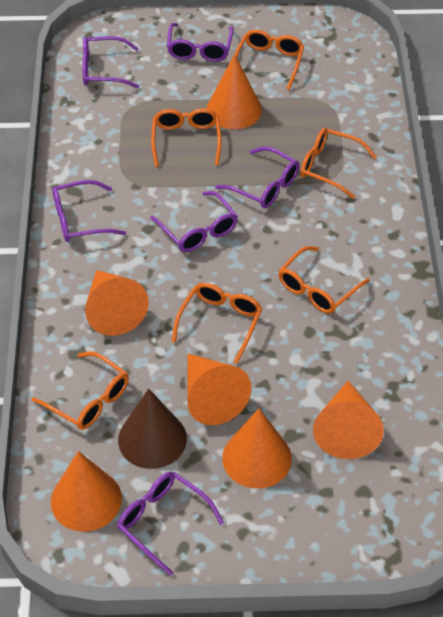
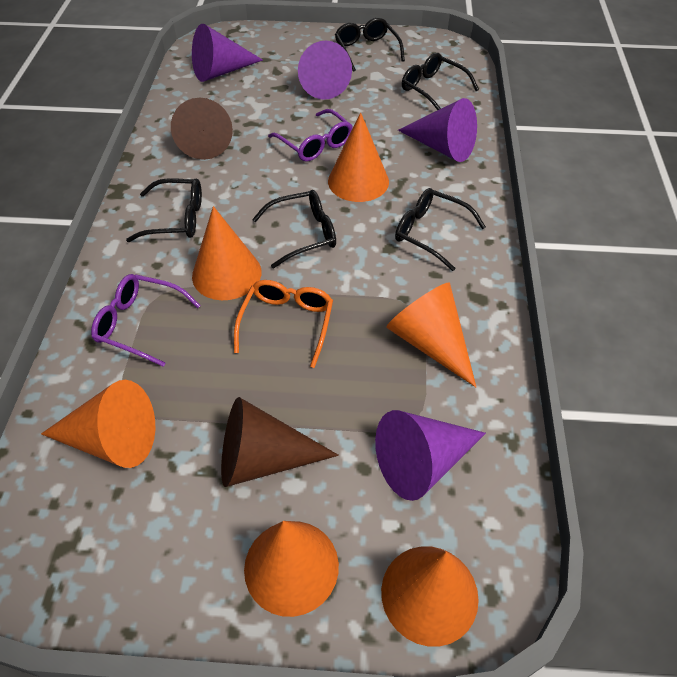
black glasses: none = 0 -> [126,178,202,242] [252,190,336,268] [335,18,405,72] [395,188,486,271] [402,53,479,110] = 5
brown cone: [118,389,187,469] = 1 -> [171,98,233,160] [221,397,339,487] = 2
orange glasses: [32,351,129,430] [151,108,222,167] [172,283,262,364] [235,29,304,90] [278,246,370,314] [300,128,376,199] = 6 -> [234,280,333,368] = 1
purple cone: none = 0 -> [192,24,263,82] [298,41,352,100] [375,410,486,501] [398,98,477,162] = 4
purple glasses: [52,180,126,242] [82,36,139,88] [117,472,224,576] [150,191,238,252] [167,23,234,62] [215,147,300,208] = 6 -> [91,274,201,367] [268,109,353,161] = 2

